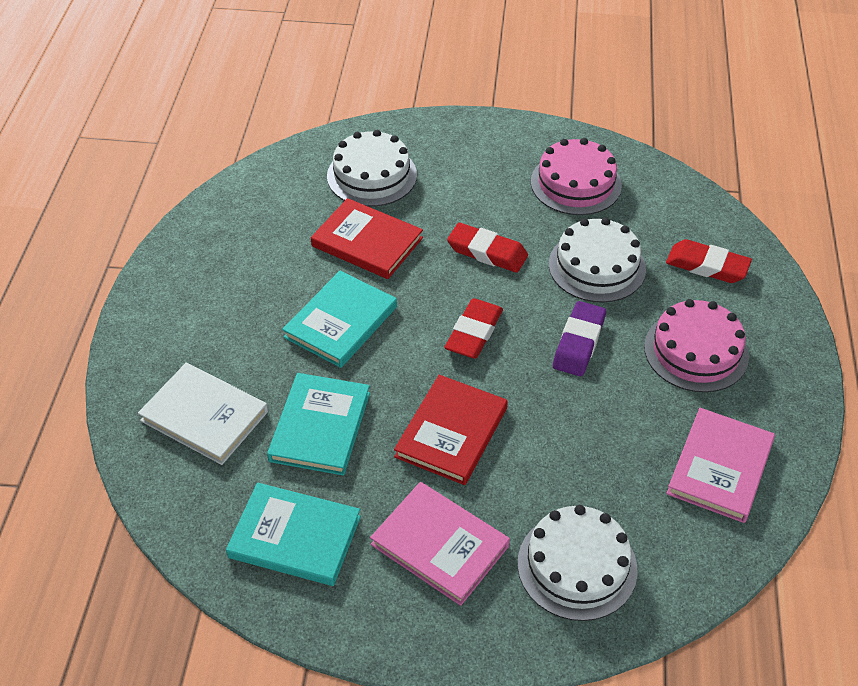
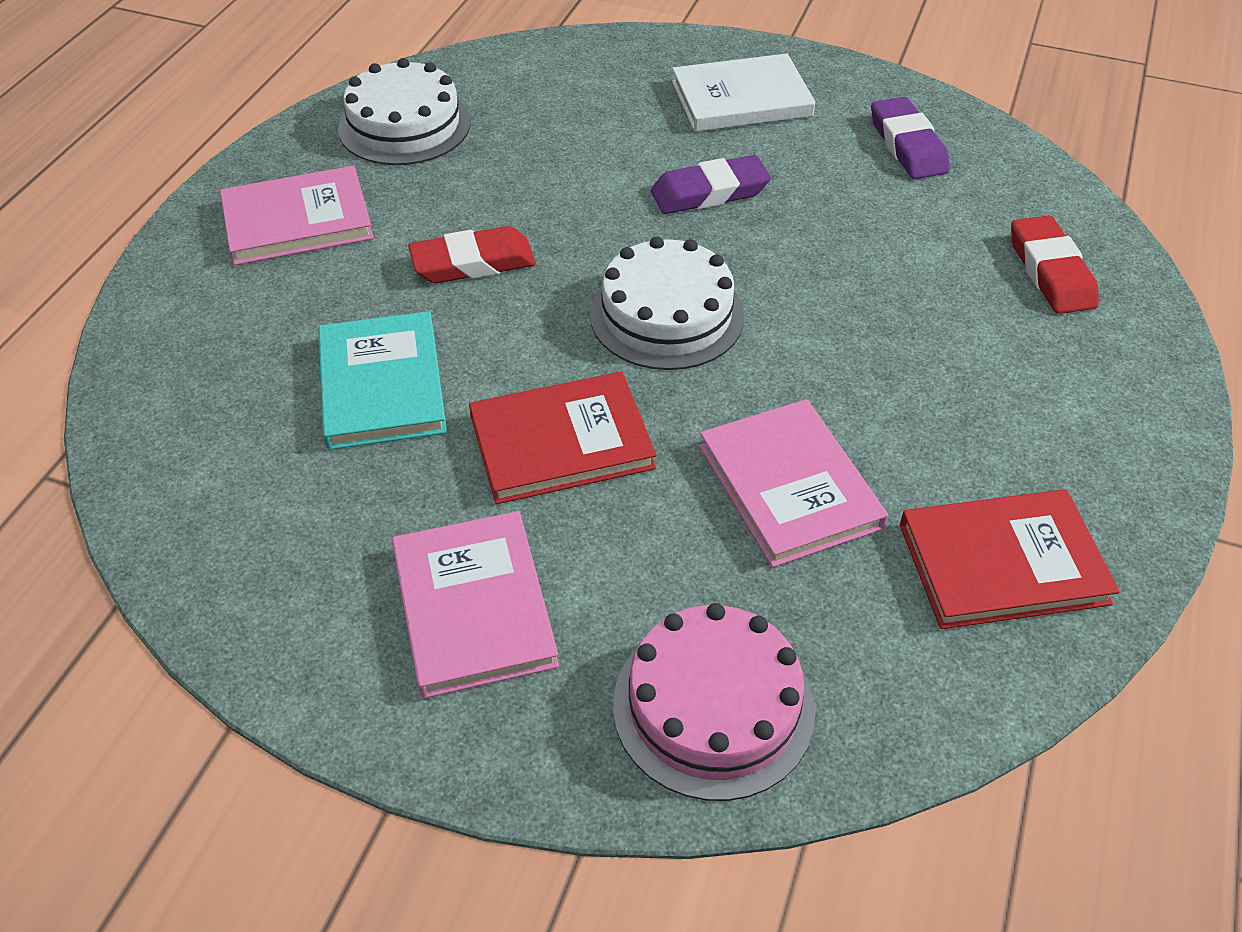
pink book: [370,482,510,606] [666,408,775,523] = 2 -> [220,166,374,265] [392,511,559,699] [699,399,888,568] = 3
pink cake: [531,138,622,215] [644,299,749,392] = 2 -> [613,603,815,801] = 1
purple eraser: [553,301,606,376] = 1 -> [651,155,771,214] [871,97,950,179] = 2
red eraser: [444,298,503,359] [447,223,528,273] [666,239,752,283] = 3 -> [408,226,536,283] [1011,215,1099,314] = 2
turquoise book: [226,483,361,586] [267,373,370,476] [282,271,397,368] = 3 -> [318,311,447,450] = 1
white cake: [327,130,417,207] [517,505,638,621] [549,218,646,303] = 3 -> [338,58,471,165] [590,237,744,370] = 2

